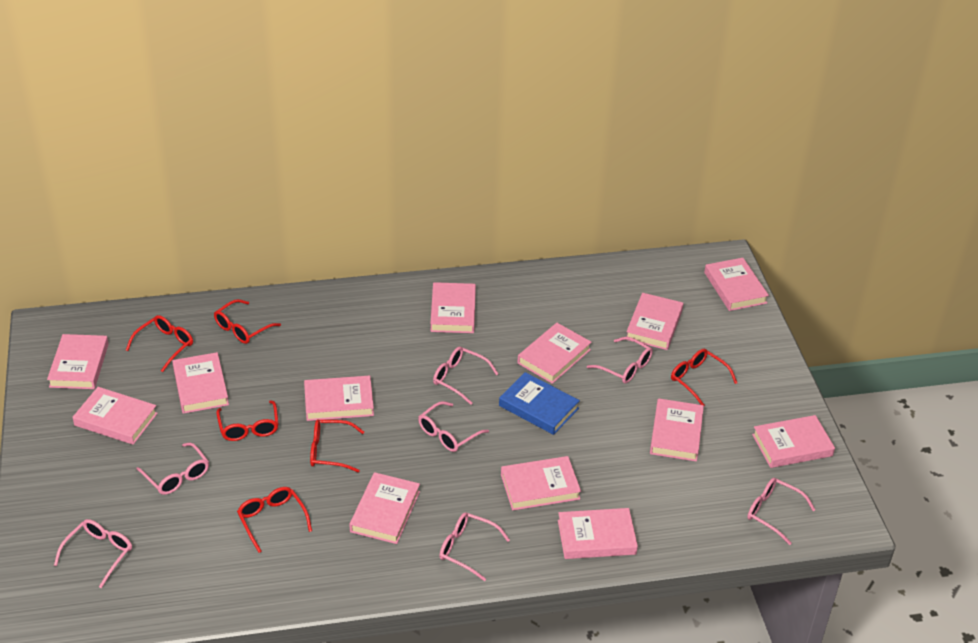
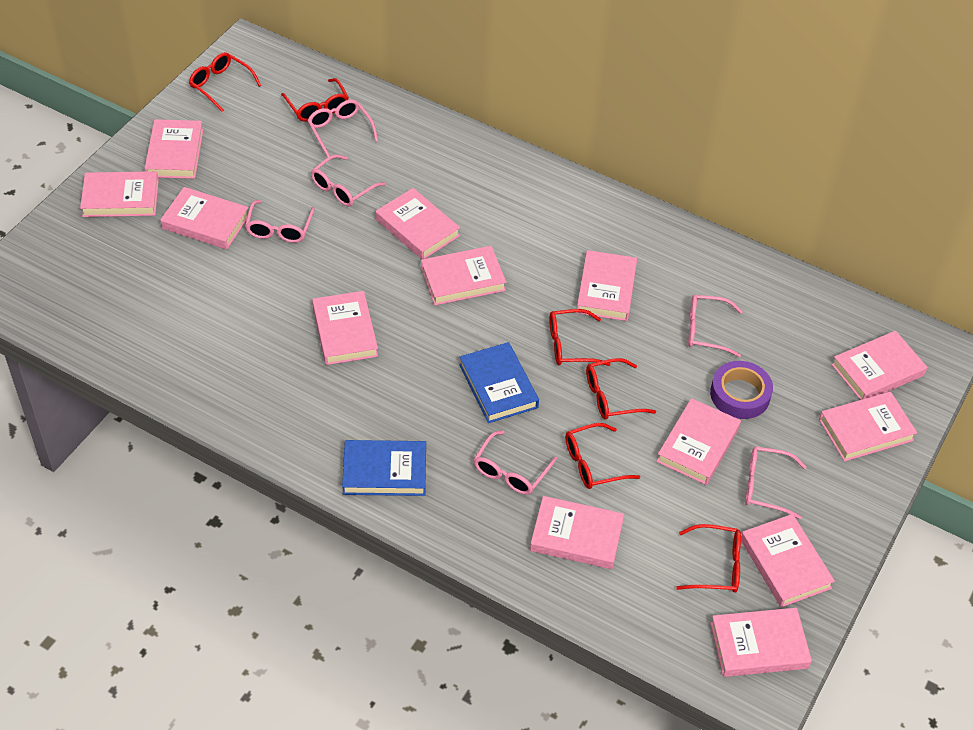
blue book: [499,372,580,435] = 1 -> [342,440,426,496] [459,342,539,423] = 2
pink glasses: [54,519,132,588] [136,443,209,495] [418,401,489,452] [433,347,498,405] [439,512,510,581] [587,337,653,384] [747,478,815,545] = 7 -> [245,200,315,243] [307,100,378,157] [311,155,386,207] [474,430,557,495] [688,295,743,357] [745,446,806,520] = 6
purple tape: none = 0 -> [710,361,773,419] = 1

